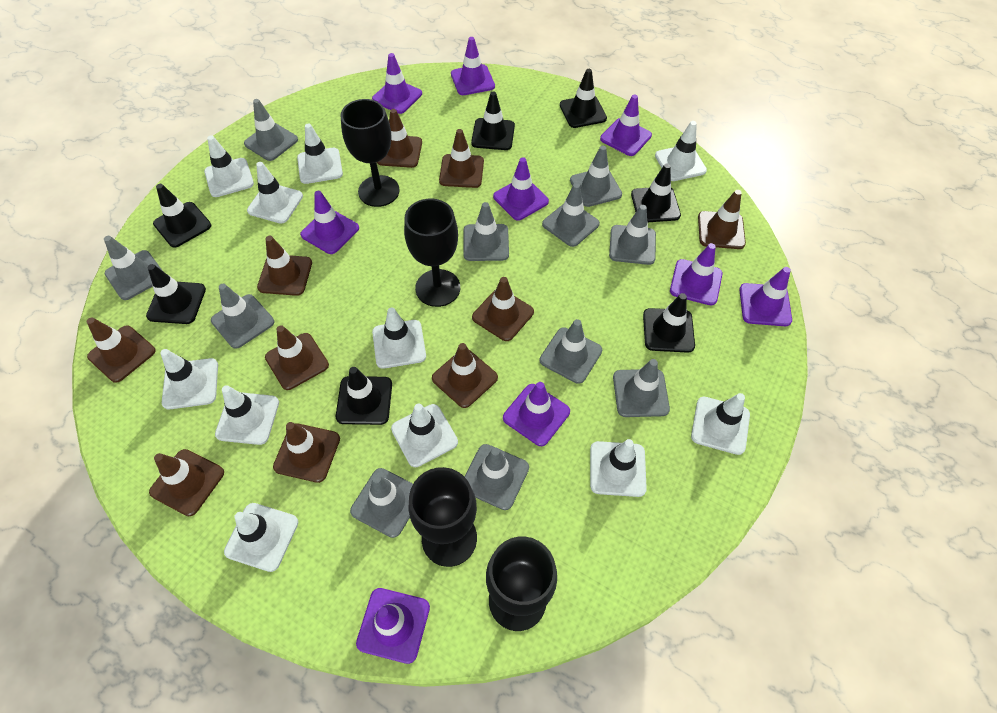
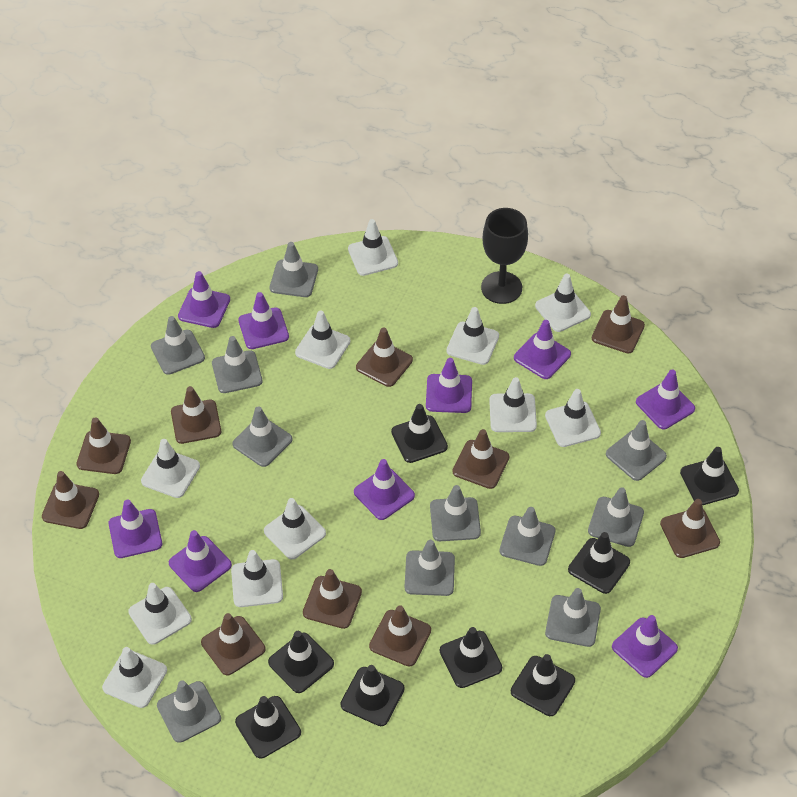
black goblet: [340,99,399,207] [404,199,460,307] [409,467,477,567] [486,536,557,631] = 4 -> [481,208,528,304] = 1
black traffic cone: [146,264,206,324] [153,184,211,248] [336,367,392,425] [471,92,515,150] [560,69,607,128] [631,163,681,222] [643,293,695,353] = 7 -> [235,696,301,759] [268,631,334,693] [340,665,405,726] [391,404,448,463] [440,627,502,688] [511,654,575,716] [568,532,630,594] [680,447,739,505] = 8

